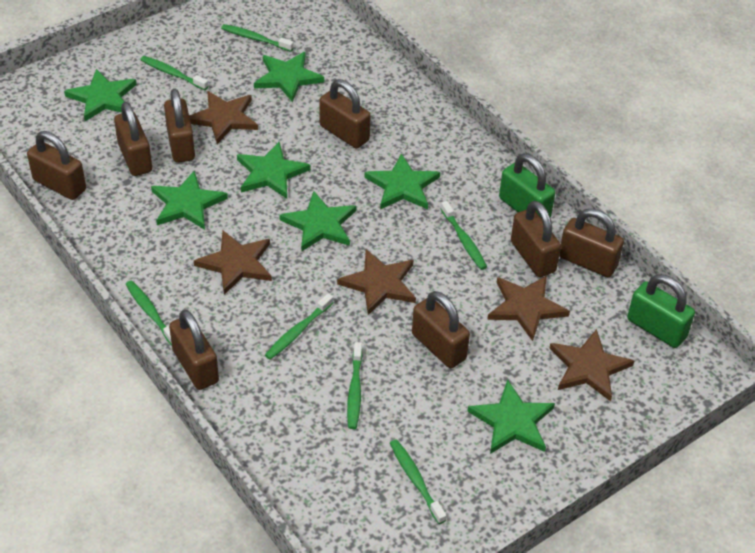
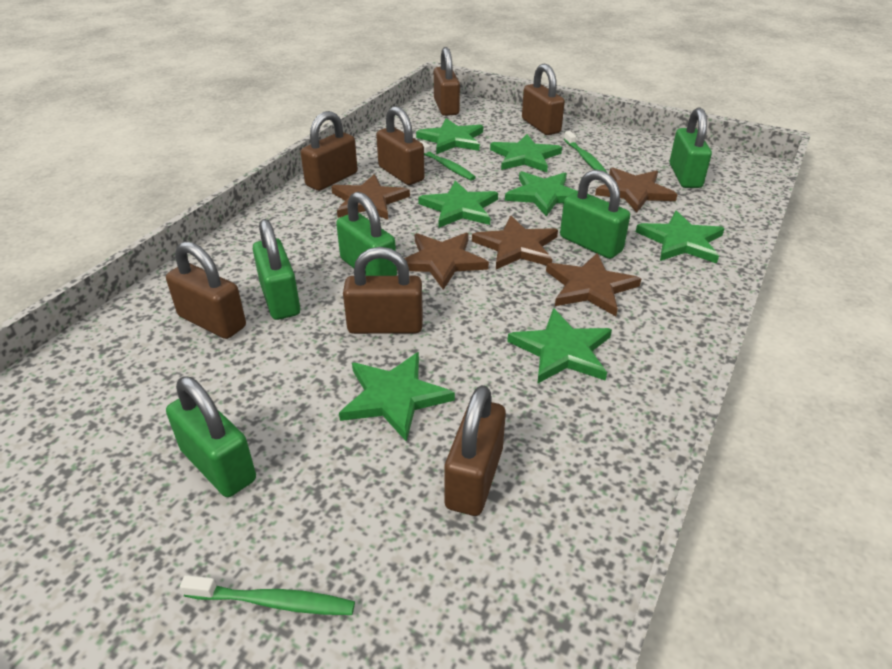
brown padlock: [27,131,86,200] [114,102,152,176] [164,89,195,162] [169,309,219,390] [319,79,371,148] [412,291,470,368] [511,201,561,277] [559,208,624,277] = 8 -> [166,241,246,339] [301,111,358,191] [343,247,423,334] [376,106,425,185] [434,47,460,116] [444,385,506,516] [522,64,565,135] = 7
green padlock: [499,154,555,217] [627,275,695,348] = 2 -> [166,377,256,497] [253,219,300,320] [336,192,397,276] [560,170,630,259] [670,108,712,188] = 5
green toothbrush: [126,280,172,345] [140,56,208,90] [221,24,294,52] [265,293,333,360] [347,342,362,429] [390,439,446,524] [441,201,487,270] = 7 -> [180,575,355,615] [419,141,476,180] [564,131,607,173] = 3

